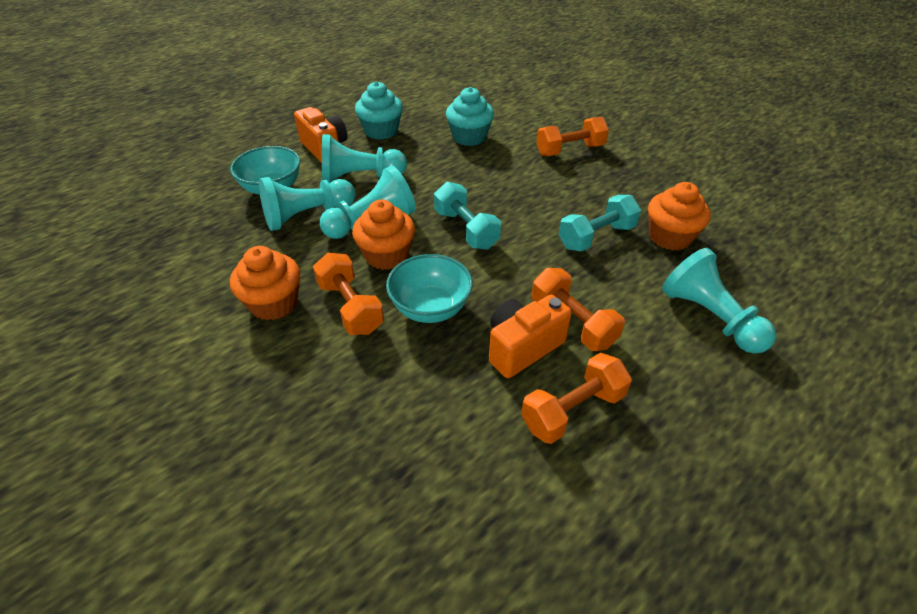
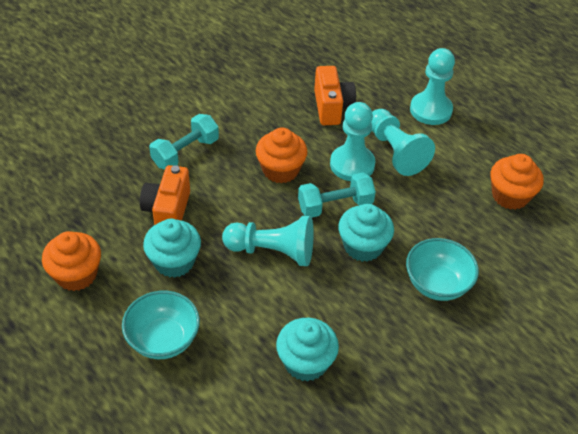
orange dumbbell: [313,253,384,335] [521,353,632,444] [532,268,625,351] [536,117,609,156] = 4 -> none = 0
turquoise cupcake: [355,81,403,140] [446,87,494,146] = 2 -> [143,219,201,278] [276,318,339,381] [338,204,394,262] = 3

